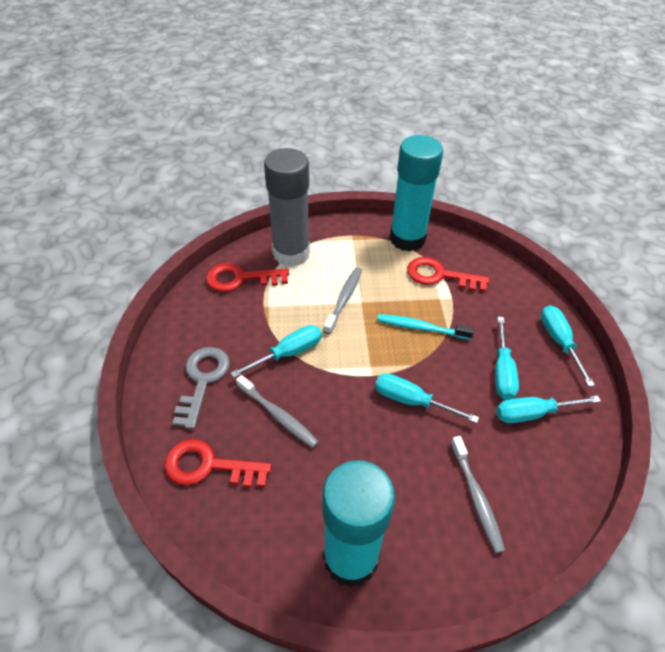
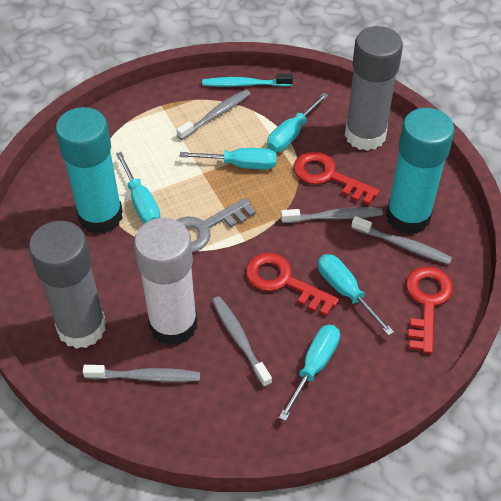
grey glue stick: [264,148,310,266] = 1 -> [29,221,106,349] [345,26,403,151] = 2
grey toothbrush: [236,375,319,448] [323,267,362,334] [451,436,505,553] = 3 -> [83,365,200,382] [177,89,251,140] [212,296,272,387] [281,207,383,223] [351,216,452,264] = 5
white glue stick: none = 0 -> [134,218,197,346] = 1

